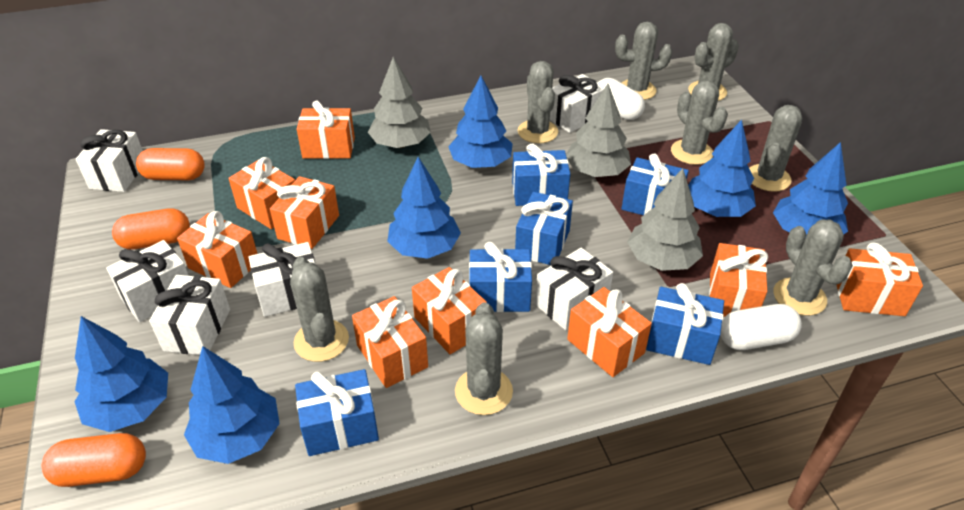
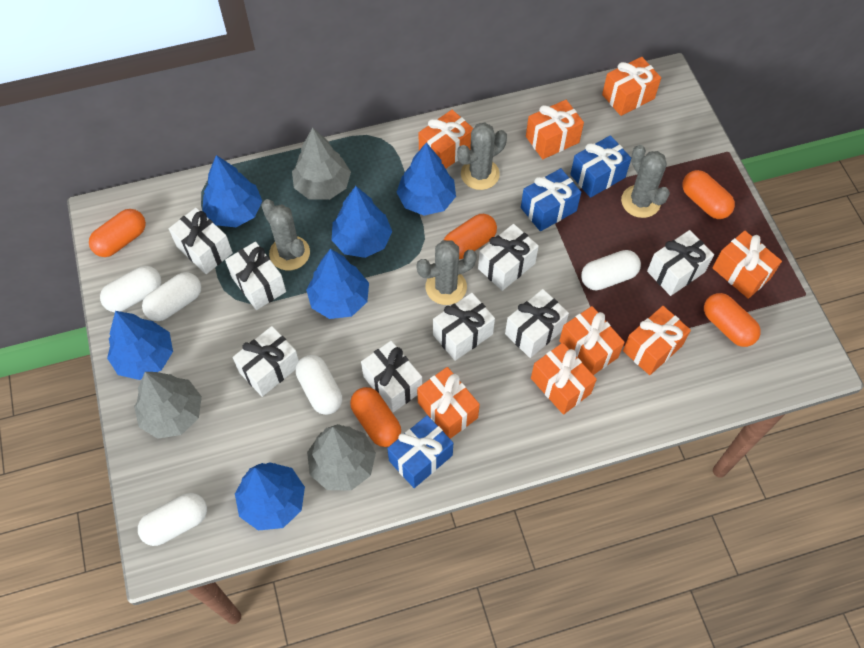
blue gift: [295,369,379,456] [469,242,532,312] [512,144,570,206] [515,192,573,265] [621,153,689,215] [646,283,724,365] = 6 -> [387,415,453,488] [521,168,581,231] [570,135,631,198] = 3
grey cactus: [290,257,349,362] [455,302,513,415] [517,61,558,143] [615,22,672,100] [671,80,728,165] [688,23,739,101] [749,105,802,192] [773,219,853,316] = 8 -> [261,199,310,270] [416,240,477,305] [457,123,507,190] [621,145,670,218] = 4
orange capsule: [42,433,146,487] [112,208,190,250] [136,148,205,180] = 3 -> [89,209,146,257] [350,387,401,447] [444,214,497,260] [682,170,735,219] [704,293,761,347] = 5
orange gift: [177,211,257,288] [228,157,295,229] [270,176,339,249] [297,100,355,159] [352,296,428,388] [412,267,487,354] [567,287,652,377] [709,243,768,317] [837,242,923,316] = 9 -> [417,367,480,439] [419,110,474,169] [526,100,584,159] [531,343,597,415] [559,306,625,375] [602,57,661,116] [623,306,691,375] [713,231,782,299] = 8
white capsule: [598,78,645,120] [720,304,802,350] = 2 -> [100,266,161,312] [138,493,207,546] [142,272,201,321] [296,355,342,415] [581,250,641,290] = 5
white gift: [75,129,143,192] [106,240,189,322] [149,275,230,355] [248,242,315,317] [535,248,613,330] [550,74,605,133] = 6 -> [169,208,233,274] [225,242,286,310] [233,326,299,397] [361,341,422,412] [433,293,495,361] [478,224,539,291] [505,289,569,358] [647,230,714,296] = 8

